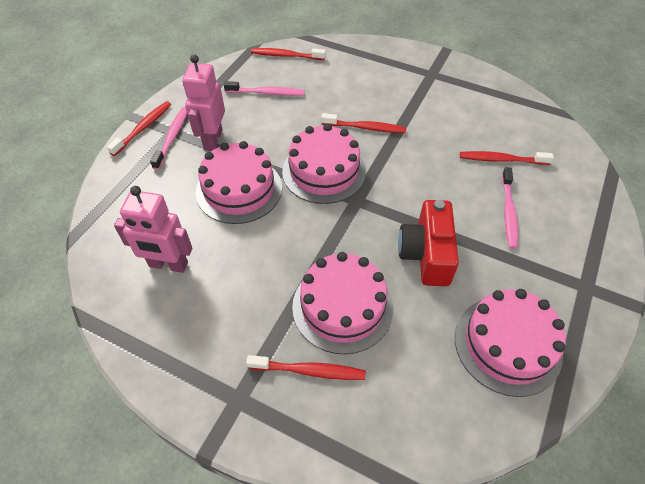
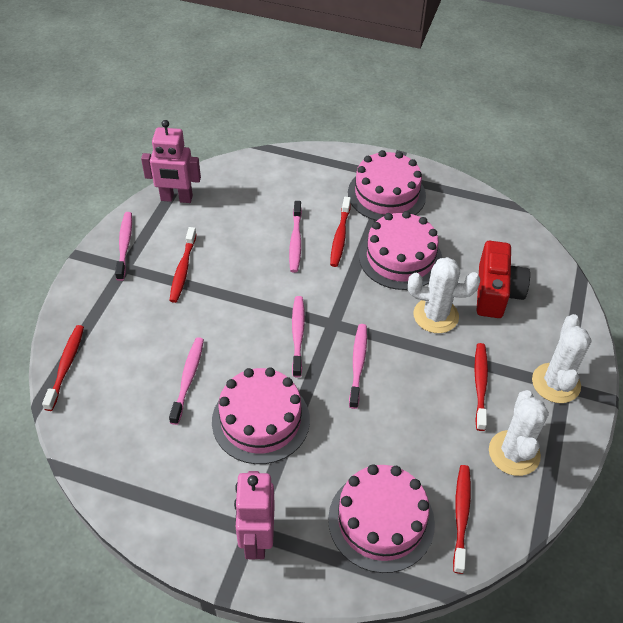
pink toothbrush: [150,107,187,170] [224,81,305,96] [502,167,518,249] = 3 -> [115,212,132,281] [169,337,204,425] [289,201,302,273] [292,296,305,377] [349,324,367,409] = 5
white cactus: none = 0 -> [408,257,480,333] [489,390,549,476] [532,314,592,403] = 3

